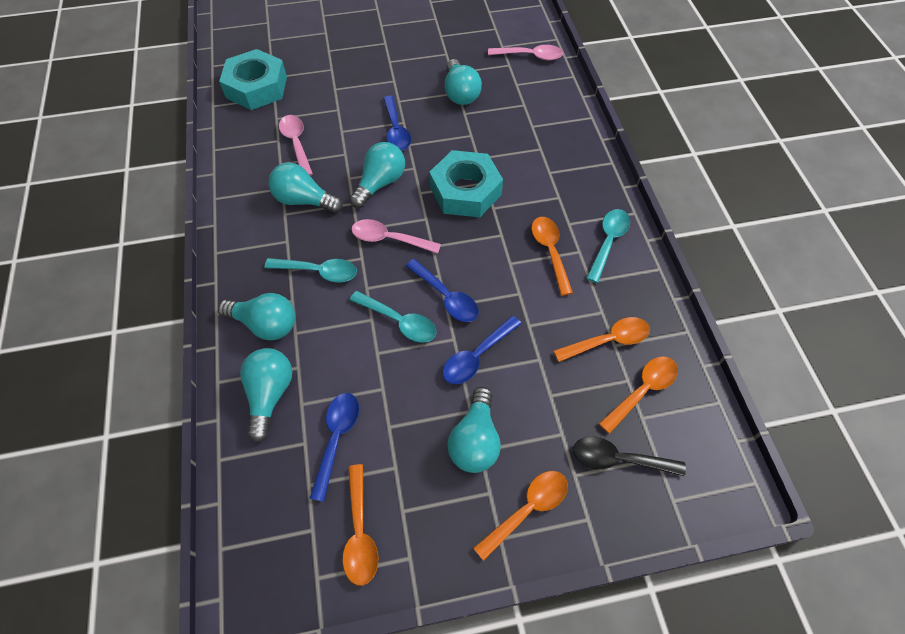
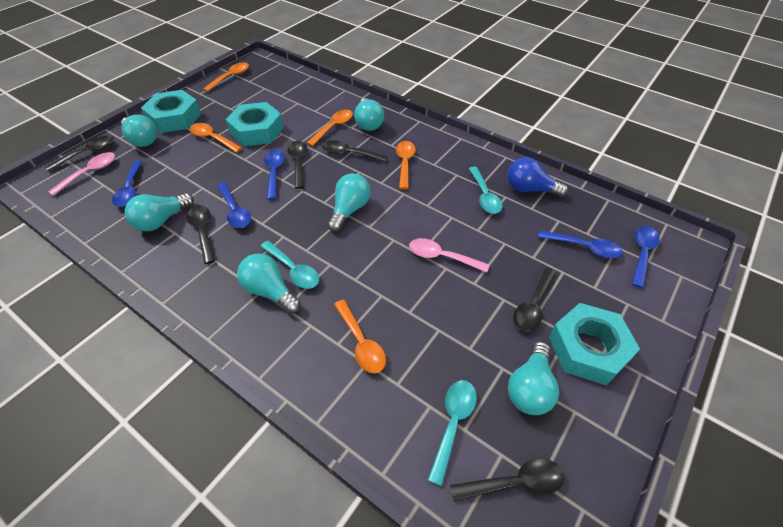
black spoon: [573,436,686,477] = 1 -> [45,135,114,172] [187,205,216,264] [288,141,308,189] [322,140,388,162] [450,458,565,501] [513,268,556,331] = 6
blue light bulb: none = 0 -> [507,157,568,197] = 1
blue spoon: [309,393,359,502] [383,96,411,151] [406,259,479,322] [442,316,521,384] = 4 -> [112,160,143,207] [217,183,251,228] [264,150,285,200] [538,230,623,258] [632,226,660,288] = 5
pink spoon: [279,115,313,176] [351,219,441,254] [488,45,563,60] = 3 -> [48,152,115,196] [409,238,490,273] = 2
turquoise nut: [219,49,287,110] [429,150,503,217] = 2 -> [141,90,201,133] [225,102,284,146] [549,303,640,385] = 3

